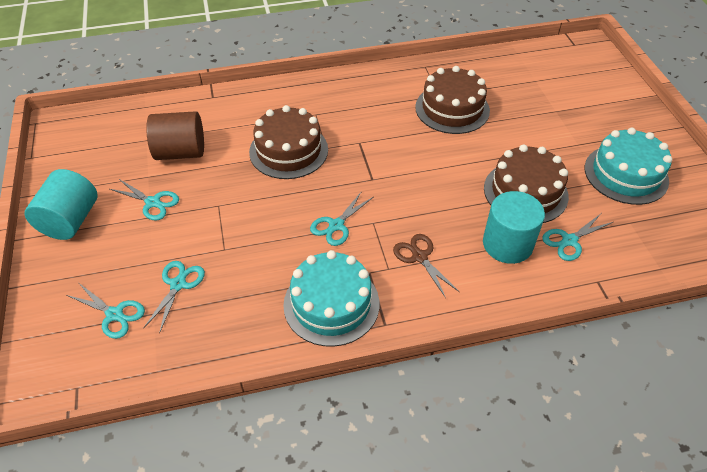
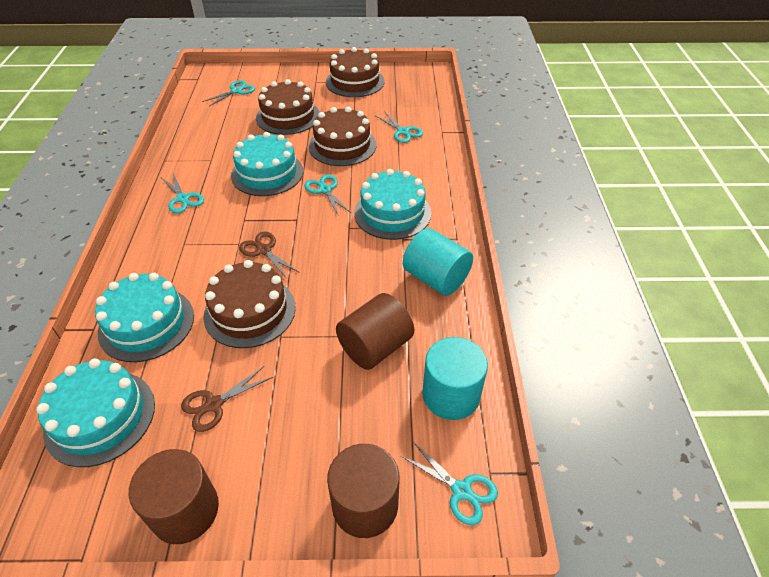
brown cake: [249,105,328,179] [415,66,490,134] [484,144,569,223] = 3 -> [203,260,296,348] [256,79,320,135] [309,107,376,166] [326,47,385,97] = 4
brown cylinder: [146,111,204,160] = 1 -> [129,449,219,544] [327,444,399,538] [336,293,414,370] = 3
brown scissors: [393,234,459,298] = 1 -> [181,366,273,432] [239,232,300,279] = 2
turquoise cake: [283,250,379,347] [585,128,672,205] = 2 -> [36,358,155,467] [95,273,194,362] [231,132,303,196] [354,169,431,240] = 4

